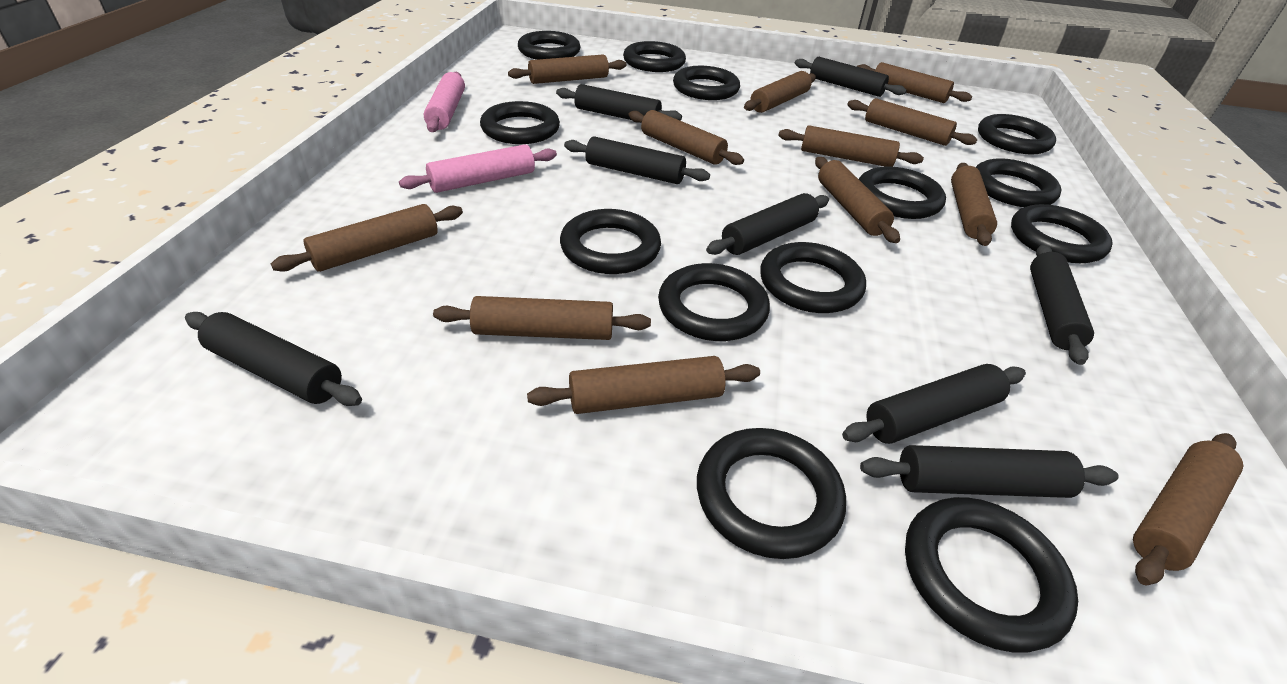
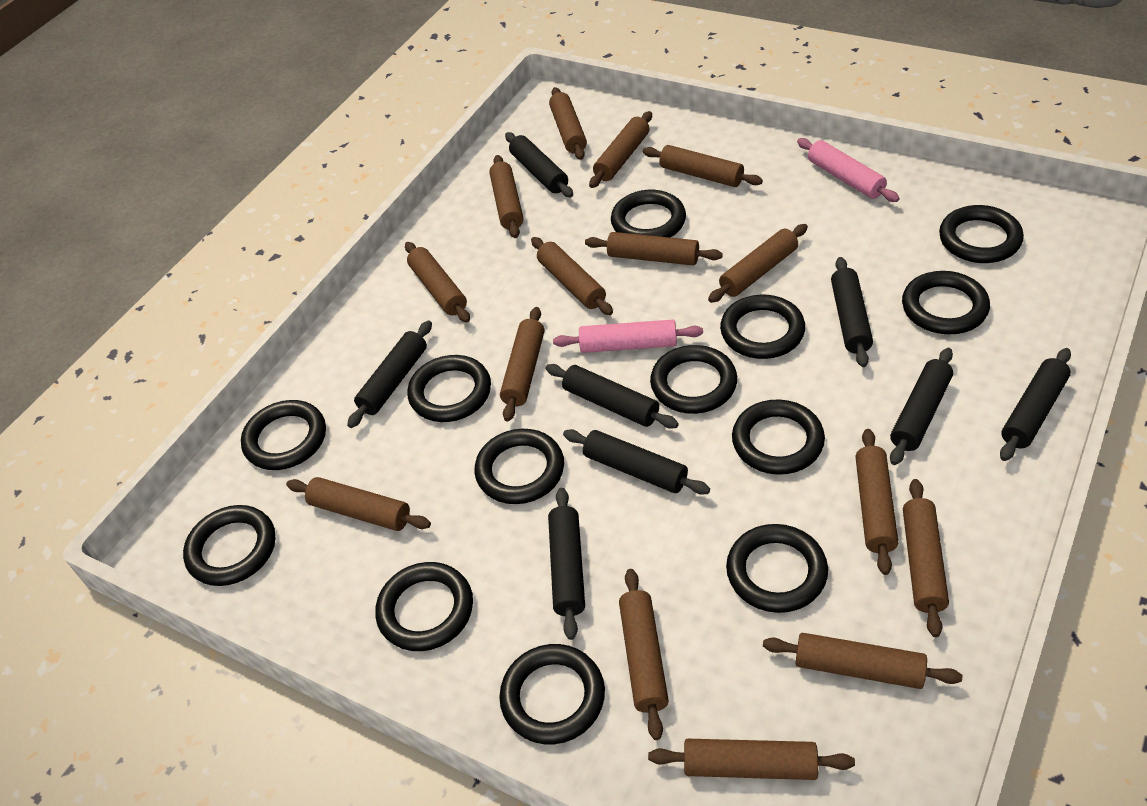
brown rolling pin: [271,204,463,272] [433,296,651,340] [508,54,627,84] [527,356,760,414] [628,110,744,165] [744,71,816,113] [778,125,924,167] [815,157,900,243] [847,98,978,146] [857,62,972,103] [951,163,997,246] [1133,433,1243,585] = 12 -> [286,477,431,531] [405,242,470,322] [489,155,524,238] [500,307,544,422] [531,237,613,315] [549,87,587,160] [585,232,723,266] [589,111,652,188] [619,569,669,740] [643,145,763,187] [648,739,855,780] [708,224,808,303] [763,633,962,689] [855,429,898,575] [903,479,949,637] = 15

